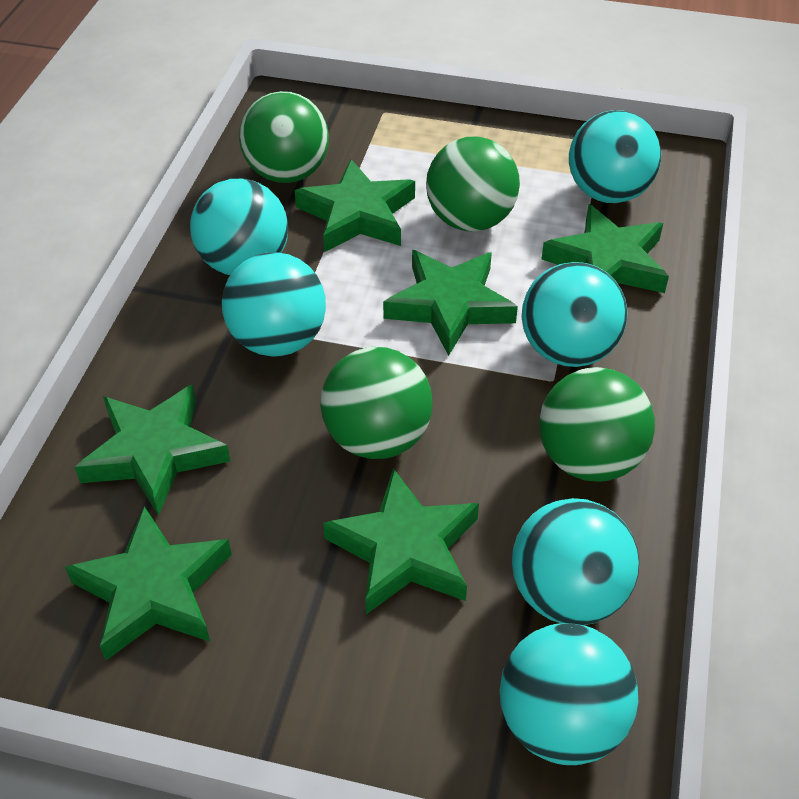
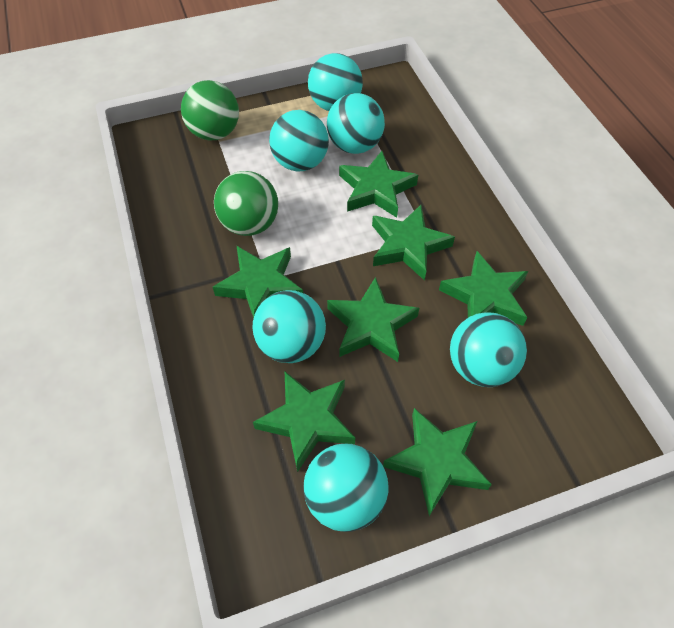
green ball: [239,91,329,183] [320,347,433,459] [426,137,520,231] [539,367,655,482] = 4 -> [181,80,239,140] [214,171,278,236] = 2
green star: [65,506,232,660] [75,384,230,516] [295,159,415,252] [323,468,479,614] [383,250,518,356] [542,204,669,293] = 6 -> [213,246,303,318] [253,372,355,472] [327,277,419,362] [339,151,418,218] [372,205,455,280] [383,408,492,516] [439,251,528,326] = 7

